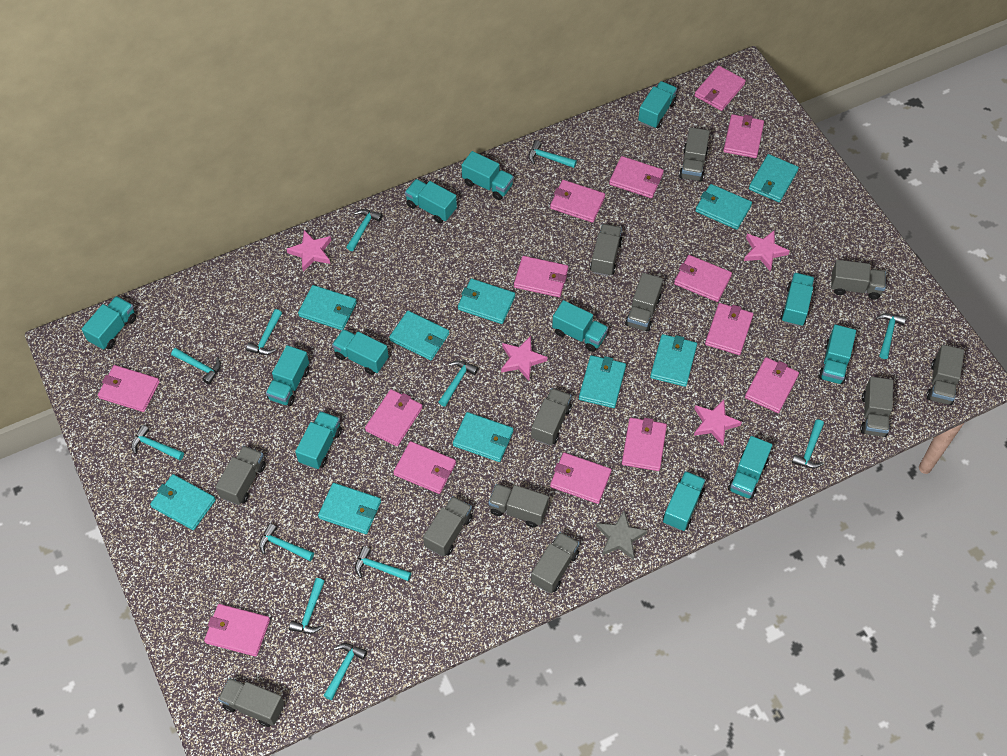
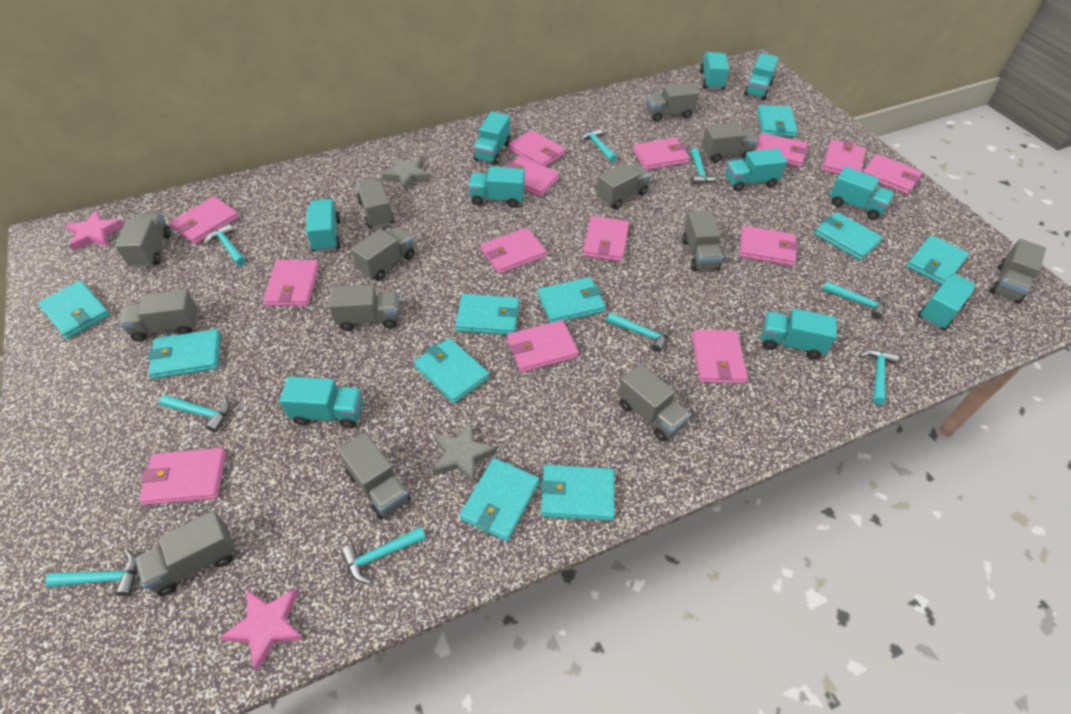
grey star: [596,511,647,560] = 1 -> [382,157,430,191] [433,422,497,484] = 2
grey truck: [216,446,266,505] [218,678,285,727] [423,496,472,556] [488,484,549,528] [531,388,572,445] [531,532,579,593] [590,224,622,276] [625,273,663,332] [679,127,710,182] [831,260,886,300] [860,377,893,437] [926,345,964,405] = 12 -> [115,213,171,267] [120,289,198,342] [135,511,236,596] [329,285,400,331] [338,432,411,520] [351,226,415,281] [356,177,394,229] [596,163,651,209] [618,364,691,441] [646,82,699,122] [682,210,723,271] [702,123,758,163] [990,239,1046,303] = 13
pink star: [287,230,331,272] [501,336,547,380] [694,400,742,446] [744,230,790,271] = 4 -> [66,210,124,251] [220,589,304,671] = 2
turquoise hammer: [131,425,184,460] [171,348,221,384] [246,309,282,355] [259,523,314,561] [289,578,325,634] [323,643,367,700] [346,209,382,251] [355,546,411,581] [439,361,478,407] [529,140,577,168] [792,419,824,468] [876,313,906,359] = 12 -> [46,550,137,596] [159,395,230,432] [204,223,246,266] [341,527,426,584] [580,128,617,162] [607,312,669,352] [690,148,719,184] [823,281,885,319] [859,349,899,405] = 9
turquoise truck: [82,296,136,350] [266,345,309,406] [295,411,342,469] [332,329,389,375] [405,179,457,223] [462,151,514,200] [552,300,608,352] [638,81,677,129] [663,471,706,531] [728,436,772,499] [780,273,814,326] [818,325,856,385] = 12 -> [280,376,363,428] [306,199,341,252] [468,166,525,208] [474,112,511,165] [700,52,729,90] [726,148,787,191] [744,53,779,100] [761,308,837,359] [830,167,894,220] [918,273,976,331] = 10

